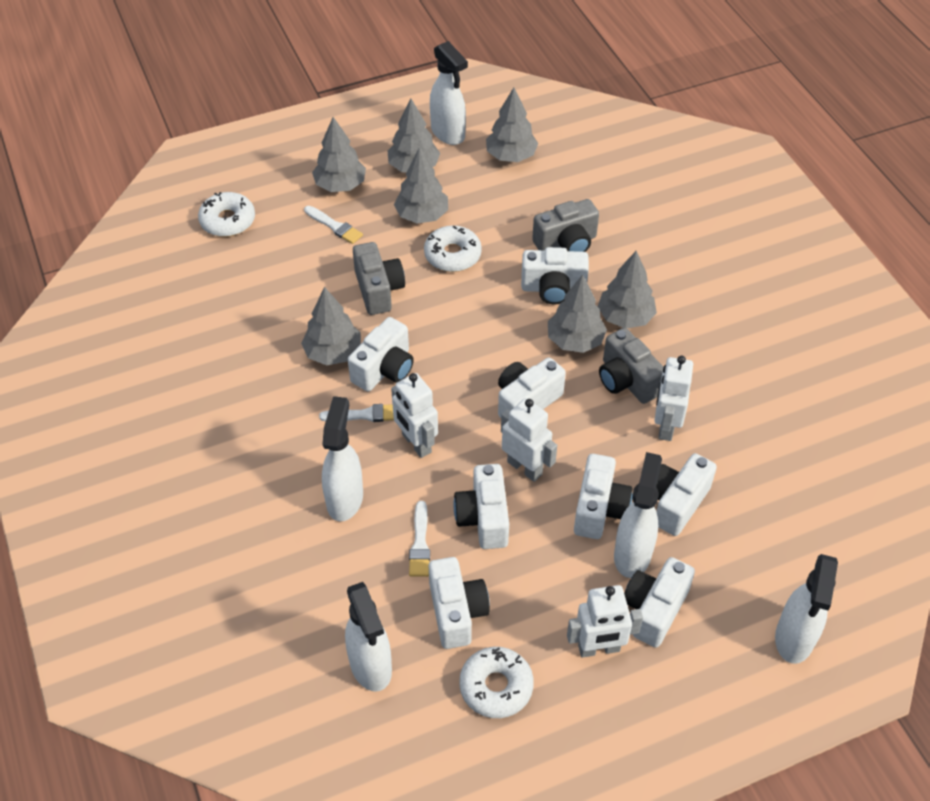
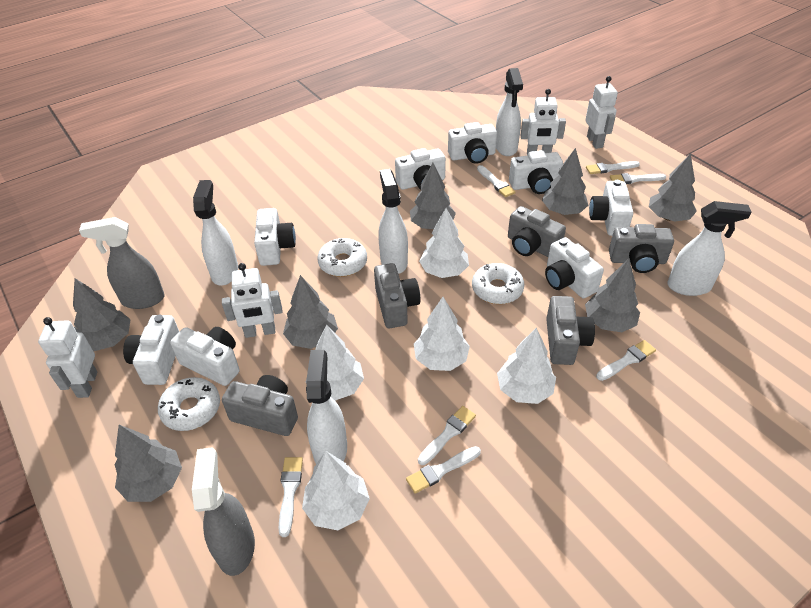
grey camera: [353,242,405,315] [532,199,599,252] [599,328,663,404] = 3 -> [222,375,298,436] [374,263,421,328] [508,206,566,257] [546,296,595,365] [609,224,674,273] = 5
grey spray bottle: none = 0 -> [79,217,165,309] [192,447,255,576] = 2
white brush: [304,206,363,244] [319,404,394,422] [409,501,430,577] = 3 -> [278,457,303,537] [406,446,481,494] [418,406,476,465] [477,165,515,197] [586,161,640,174] [596,340,656,381] [610,173,666,184] = 7
white tree: none = 0 -> [302,451,370,530] [306,324,364,400] [414,297,470,371] [419,208,469,278] [497,328,556,404] = 5

